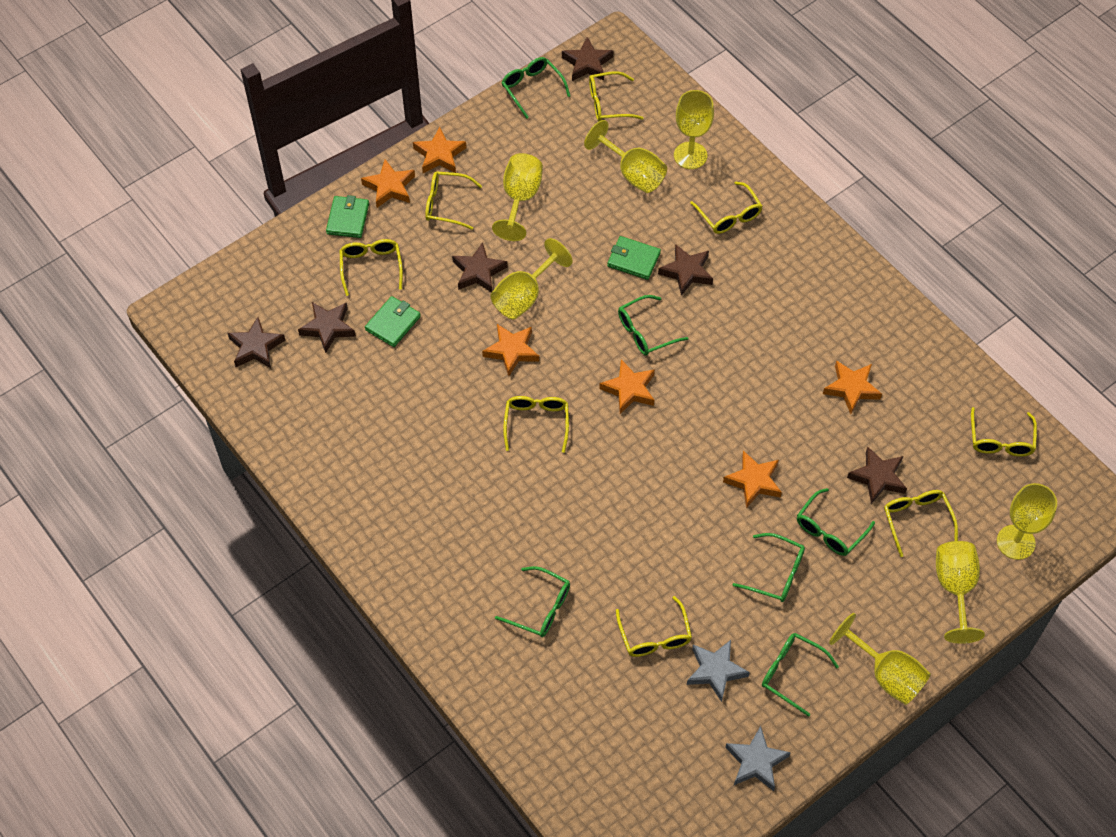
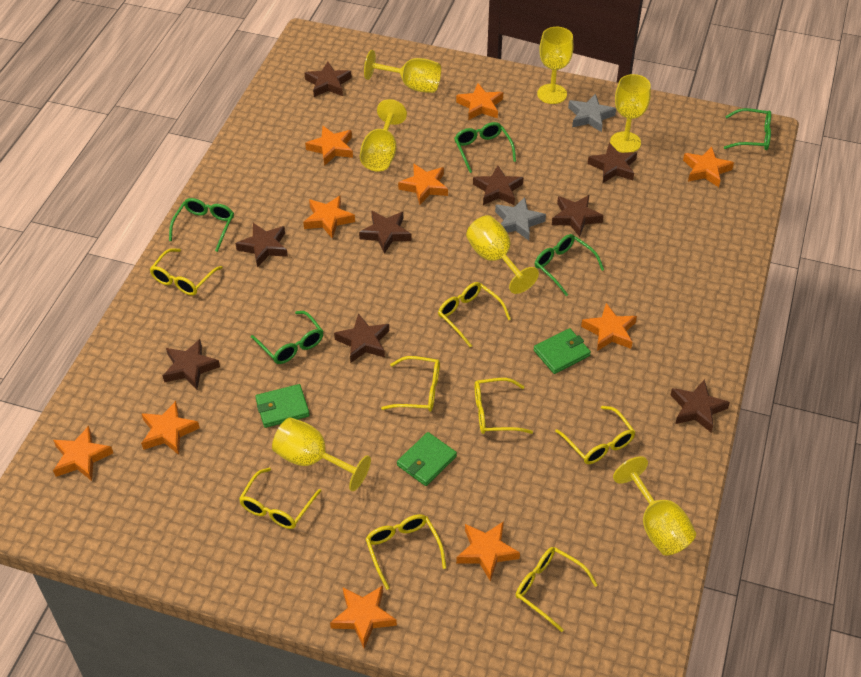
brown star: [227,317,285,368] [298,302,356,353] [452,242,507,293] [562,37,613,81] [658,244,713,296] [847,447,907,504] = 6 -> [163,339,220,390] [235,223,288,267] [305,61,352,97] [334,314,389,363] [359,211,412,254] [473,165,524,205] [552,195,604,237] [588,143,637,183] [670,379,730,432] = 9
green glasses: [495,566,570,637] [502,57,570,119] [618,295,688,356] [732,533,805,602] [762,633,839,717] [797,488,875,556] = 6 -> [169,198,234,252] [251,311,323,364] [454,122,516,173] [535,234,604,296] [724,108,771,150] = 5
orange star: [361,159,415,208] [413,127,466,173] [482,324,539,376] [599,360,655,414] [723,450,782,508] [823,360,882,414] = 6 -> [53,426,113,481] [141,401,200,455] [303,196,355,239] [305,126,353,166] [330,585,397,648] [398,163,448,205] [456,83,503,120] [456,521,520,582] [581,303,637,351] [683,146,734,187] = 10

